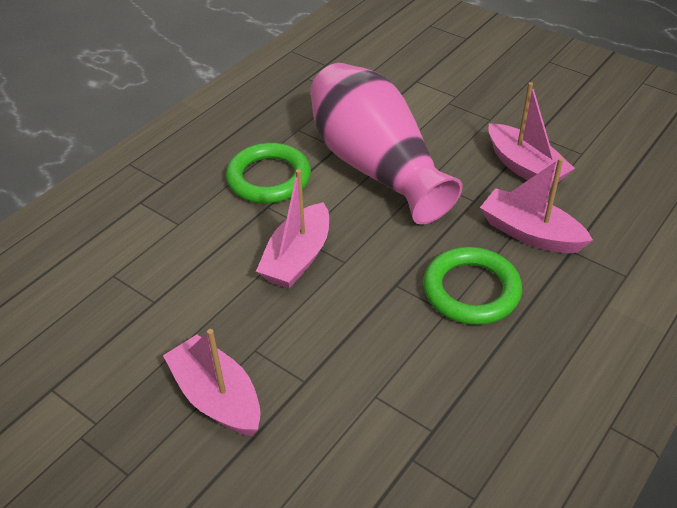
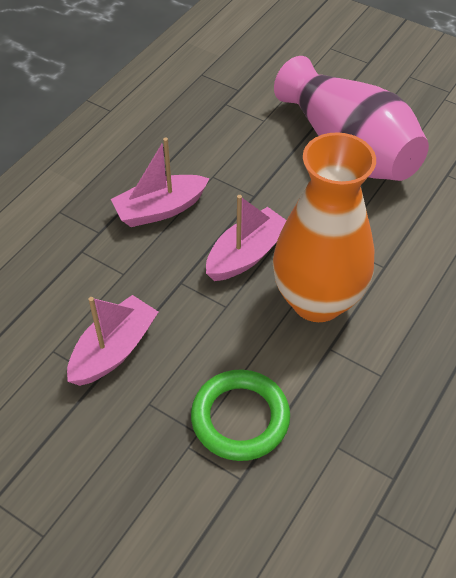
green ring: [226,143,311,203] [423,247,522,325] = 2 -> [191,370,290,461] = 1
orange vase: none = 0 -> [273,132,376,322] = 1
pink boat: [163,329,261,436] [256,169,329,289] [480,158,593,253] [488,82,575,187] = 4 -> [67,295,158,386] [111,138,209,227] [206,195,287,281] = 3

